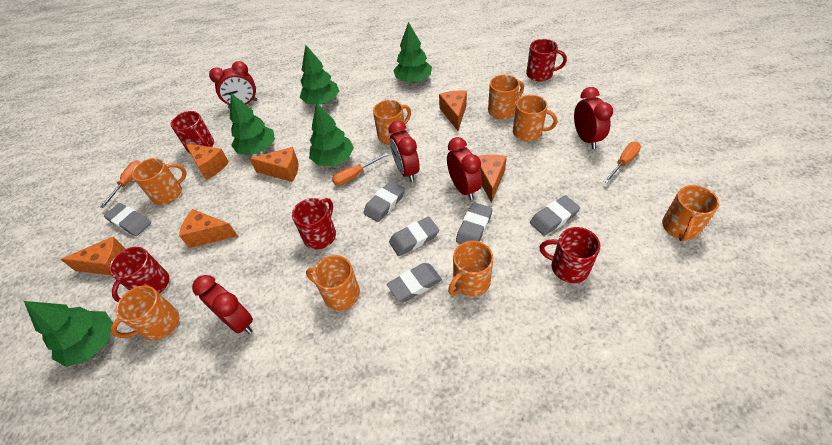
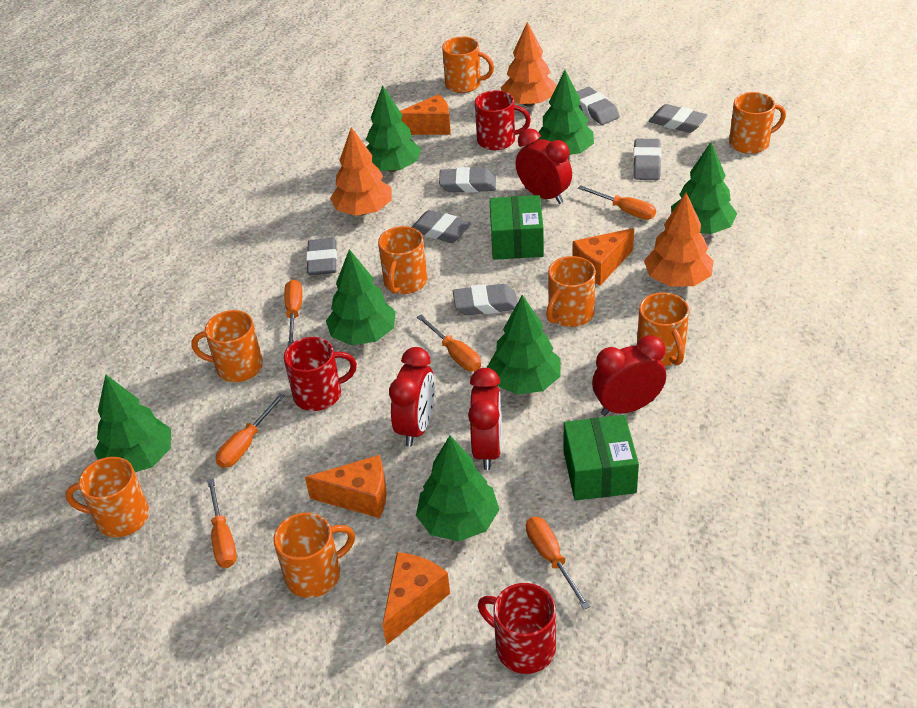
green box: none = 0 -> [489,195,544,260] [564,415,639,501] = 2
green tree: [24,301,113,367] [230,93,275,155] [300,45,339,105] [309,102,354,166] [393,22,432,83] = 5 -> [94,374,171,472] [326,249,396,345] [366,85,421,172] [416,436,499,541] [487,295,561,394] [537,70,594,155] [671,142,737,234] = 7
grey eraser: [104,203,151,236] [364,181,405,222] [387,263,442,302] [389,217,439,256] [456,202,493,244] [530,195,580,236] = 6 -> [306,238,337,275] [412,210,471,243] [439,167,496,193] [453,284,517,315] [577,87,620,125] [633,139,661,180] [649,104,708,133] = 7
orange cheese: [60,237,126,275] [179,209,237,248] [185,143,229,180] [249,147,299,182] [439,91,467,131] [478,154,507,203] = 6 -> [305,455,387,518] [382,552,450,645] [400,94,451,135] [573,228,634,286] = 4
orange screwdriver: [100,160,140,208] [332,153,388,186] [604,142,641,183] = 3 -> [207,479,237,568] [216,394,285,468] [284,280,303,346] [417,315,481,371] [526,517,590,609] [578,185,656,220] = 6
orange tree: none = 0 -> [330,127,392,216] [500,22,557,106] [644,193,714,286] = 3
red clock: [192,275,253,334] [209,61,258,108] [389,121,420,182] [447,137,482,200] [574,87,613,149] = 5 -> [389,347,435,447] [468,368,502,470] [516,128,572,204] [592,335,666,416] = 4
red mug: [109,247,169,302] [171,111,214,153] [292,198,336,249] [526,39,567,81] [540,227,600,283] = 5 -> [284,337,357,411] [475,90,531,150] [478,583,556,674] = 3

